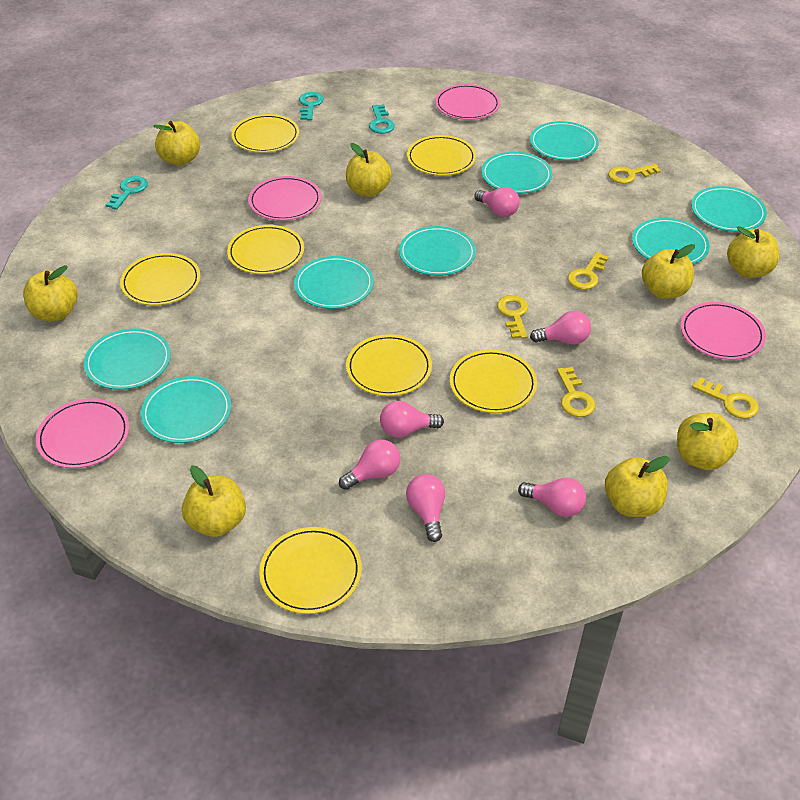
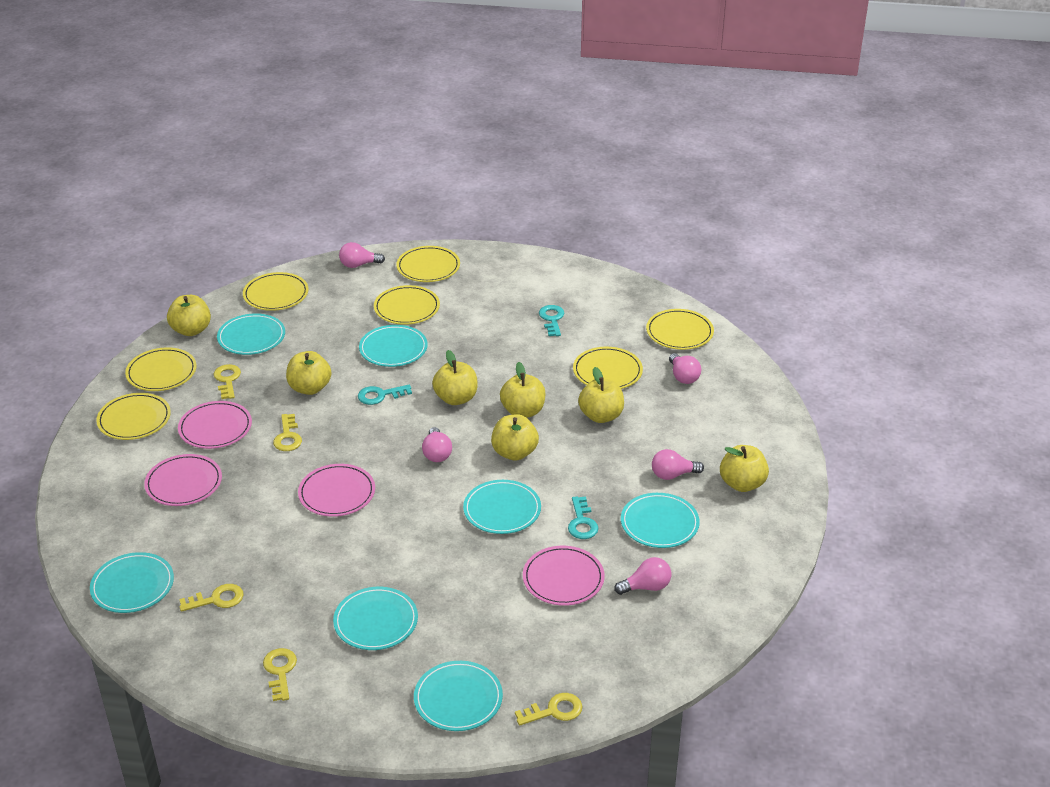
pink light bulb: [339,440,400,490] [380,401,444,438] [406,474,445,542] [474,187,520,217] [518,478,586,517] [530,311,591,344] = 6 -> [339,242,385,268] [422,427,452,462] [614,557,671,595] [652,449,704,480] [669,353,701,384] = 5
turquoise plate: [84,328,171,390] [141,376,231,443] [294,256,374,309] [399,226,476,276] [481,152,552,194] [530,121,599,160] [632,218,710,264] [691,186,767,232] = 8 -> [90,552,174,613] [217,313,285,355] [333,587,418,650] [359,325,428,367] [414,661,503,731] [463,480,541,534] [621,493,700,548] = 7
yellow apple: [23,265,78,321] [153,121,200,166] [182,466,246,537] [346,143,392,197] [605,456,670,517] [642,244,695,299] [677,412,739,470] [727,226,779,278] = 8 -> [167,295,211,336] [286,351,331,395] [432,350,478,405] [491,414,539,461] [500,362,545,418] [578,367,624,423] [720,445,769,492] = 7

